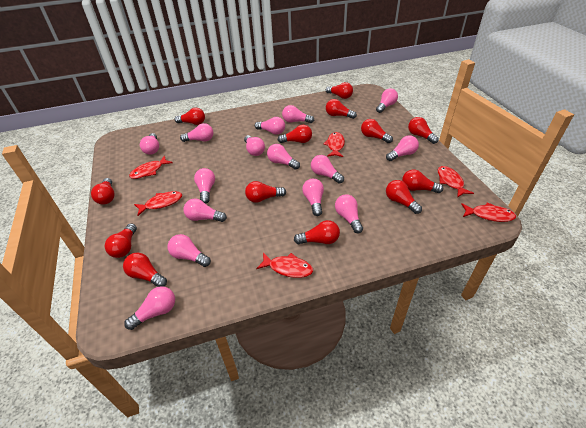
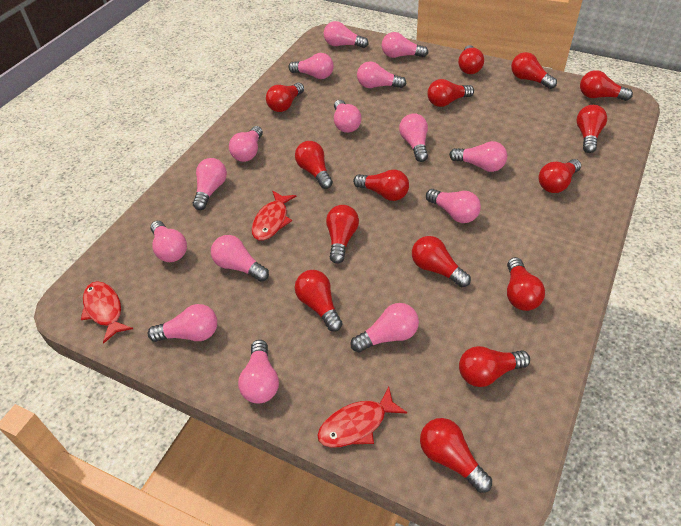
red fish: [129,156,173,179] [134,191,182,216] [256,253,313,278] [323,132,345,157] [438,166,474,198] [461,202,516,222] = 6 -> [81,281,133,343] [251,191,296,240] [317,387,407,448] = 3
red light bulb: [91,178,115,205] [105,223,137,258] [123,253,167,287] [174,108,205,125] [245,181,286,203] [278,125,312,143] [294,220,340,244] [326,82,353,99] [326,99,357,119] [361,119,393,143] [386,180,422,214] [402,170,443,193] [408,117,439,144] = 13 -> [266,83,304,112] [295,141,333,189] [295,270,343,332] [326,205,359,264] [353,169,409,201] [412,236,471,287] [420,418,492,493] [427,79,474,107] [458,45,484,74] [459,346,530,387] [507,257,545,311] [511,52,557,89] [539,159,581,193] [576,105,607,153] [580,70,633,101] = 15

